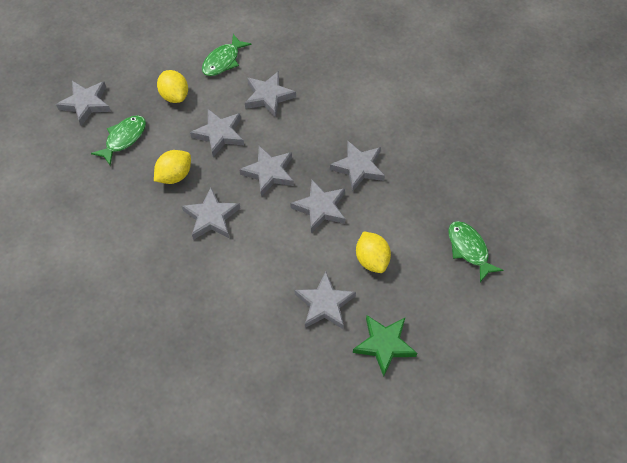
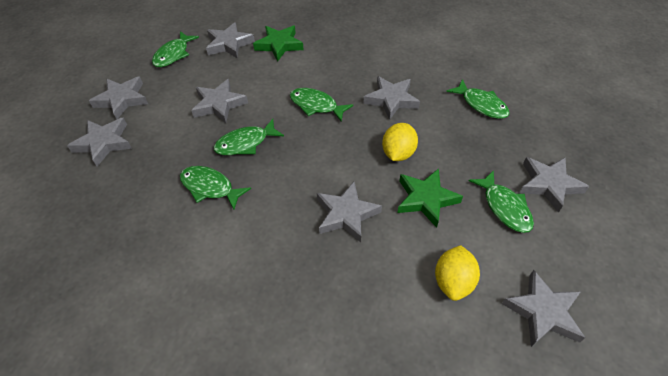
green fish: [91,115,146,166] [202,34,251,76] [448,221,503,282] = 3 -> [152,31,199,67] [180,166,251,210] [214,119,284,155] [290,88,353,122] [446,79,510,119] [469,170,534,233] = 6
green star: [353,315,417,377] = 1 -> [253,26,304,61] [397,168,463,228] = 2
yellow lemon: [154,150,191,184] [157,70,188,103] [356,231,391,273] = 3 -> [382,123,418,161] [435,245,480,301] = 2

